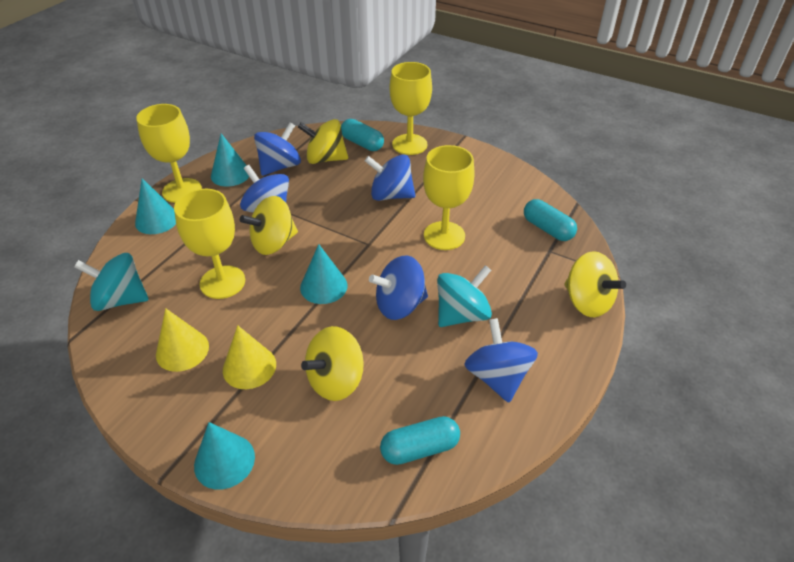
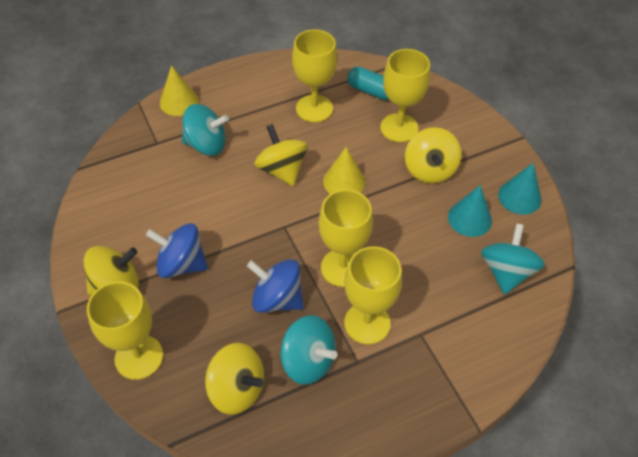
blue spinning top: [240,165,289,212] [254,122,301,176] [365,154,415,201] [369,255,428,320] [464,318,538,403] = 5 -> [146,223,208,278] [247,259,304,313] = 2
turquoise capsule: [341,119,384,151] [380,416,460,465] [524,199,577,241] = 3 -> [347,67,389,100] = 1
turquoise cone: [135,178,176,234] [194,422,255,490] [211,133,249,187] [300,244,348,304] = 4 -> [448,185,492,237] [498,163,542,214] = 2
turquoise spinning top: [74,253,149,311] [437,265,492,327] = 2 -> [182,104,229,156] [280,315,337,385] [481,223,545,295] = 3
yellow goblet: [136,104,202,203] [174,189,245,299] [390,62,432,155] [423,145,475,250] = 4 -> [87,281,163,380] [292,29,337,122] [319,189,373,287] [344,246,402,345] [380,49,430,142] = 5

